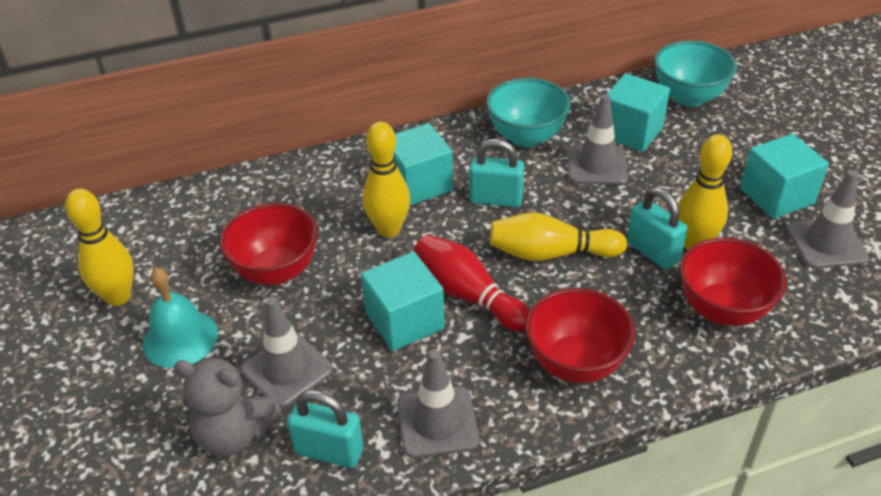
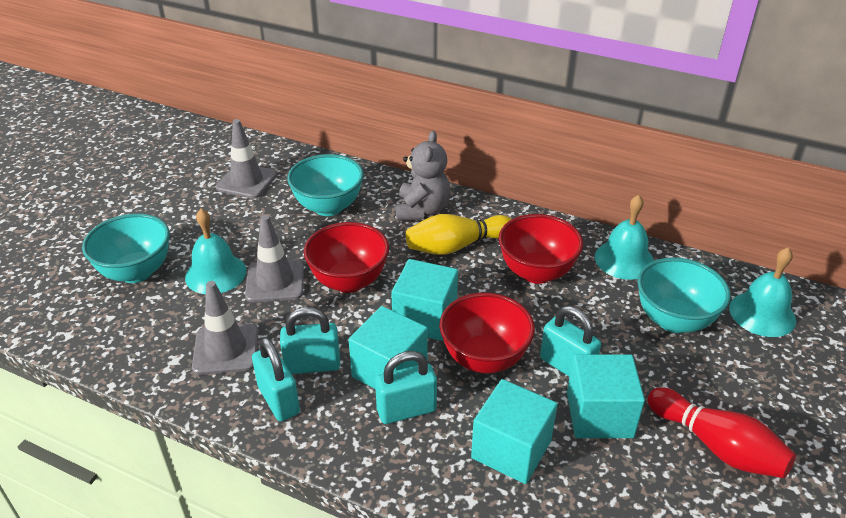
grey traffic cone: [241,297,333,408] [397,350,479,458] [568,94,628,185] [787,170,869,269] = 4 -> [192,281,258,375] [216,119,277,199] [245,215,304,302] = 3
turquoise bell: [143,268,218,368] = 1 -> [185,209,246,294] [595,195,654,280] [729,247,796,337] = 3
turquoise bowl: [486,78,571,147] [655,41,737,107] = 2 -> [82,214,170,283] [287,154,364,216] [637,257,730,333] = 3
turquoise padlock: [287,390,364,468] [469,139,524,207] [627,188,688,269] = 3 -> [252,337,300,421] [280,307,340,374] [375,351,437,424] [540,306,601,377] = 4
yellow bowling pin: [65,189,134,306] [363,122,410,237] [490,212,627,261] [678,134,732,250] = 4 -> [406,214,512,255] = 1

